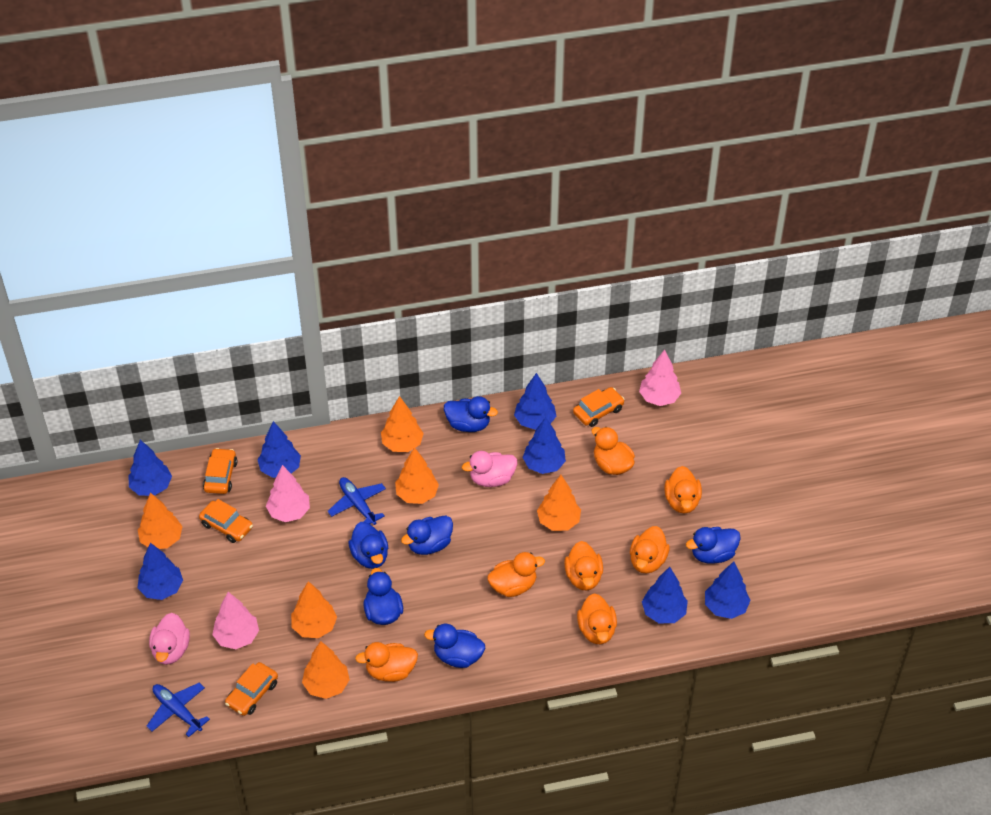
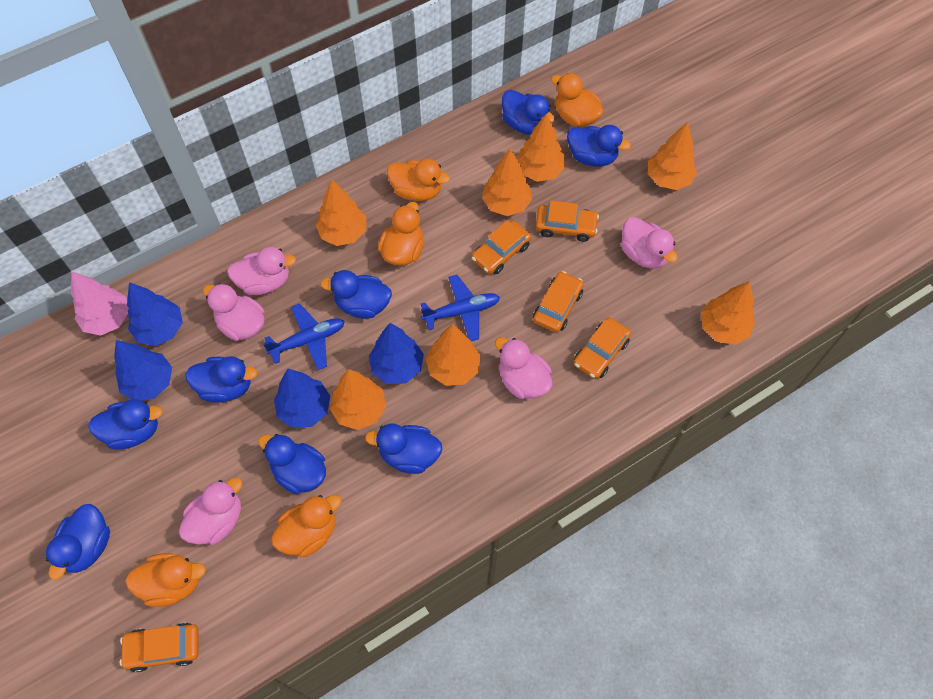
blue duck: [348,522,388,569] [363,568,403,625] [401,515,453,555] [424,624,485,668] [444,396,498,432] [686,527,741,564] = 6 -> [46,504,110,580] [88,399,163,450] [185,356,257,402] [258,434,326,494] [320,270,392,319] [365,424,442,474] [502,90,555,135] [567,125,631,167] = 8
blue tree: [129,440,172,496] [137,543,183,600] [257,421,301,478] [514,373,556,430] [522,417,566,474] [642,567,688,623] [705,561,751,619] = 7 -> [114,340,172,400] [127,282,183,346] [274,368,330,428] [369,323,424,384] = 4
orange car: [199,499,253,543] [203,448,237,494] [225,662,278,716] [573,387,625,427] = 4 -> [120,623,199,672] [472,220,531,274] [533,271,584,333] [536,201,599,242] [574,317,631,379] = 5
orange duck: [355,642,418,682] [487,552,545,597] [564,541,603,590] [577,593,617,644] [592,427,635,475] [630,526,670,574] [665,466,702,514] = 7 -> [125,553,206,607] [271,495,342,558] [378,202,424,266] [387,159,450,201] [551,73,604,127] = 5
orange tree: [138,493,183,549] [291,581,337,638] [302,641,350,699] [381,396,424,452] [395,447,439,504] [537,475,581,531] = 6 -> [316,179,366,246] [330,369,386,430] [426,324,481,386] [482,148,532,216] [517,113,565,182] [648,122,697,190] [701,281,755,345] = 7
pink duck: [149,613,190,665] [462,451,517,487] = 2 -> [179,477,242,545] [203,283,265,341] [227,247,296,295] [495,337,552,399] [621,217,678,269] = 5
pink tree: [212,592,259,649] [266,465,310,522] [639,349,681,406] = 3 -> [71,271,128,336] = 1

